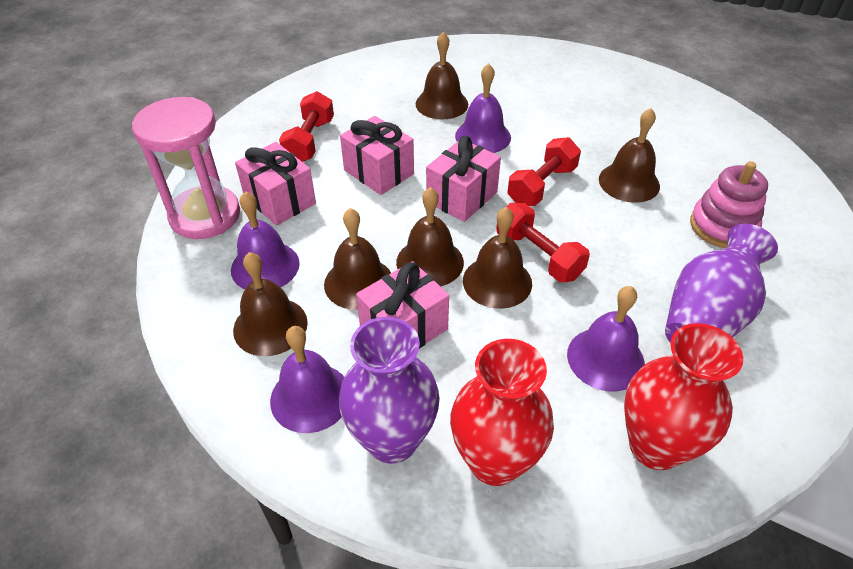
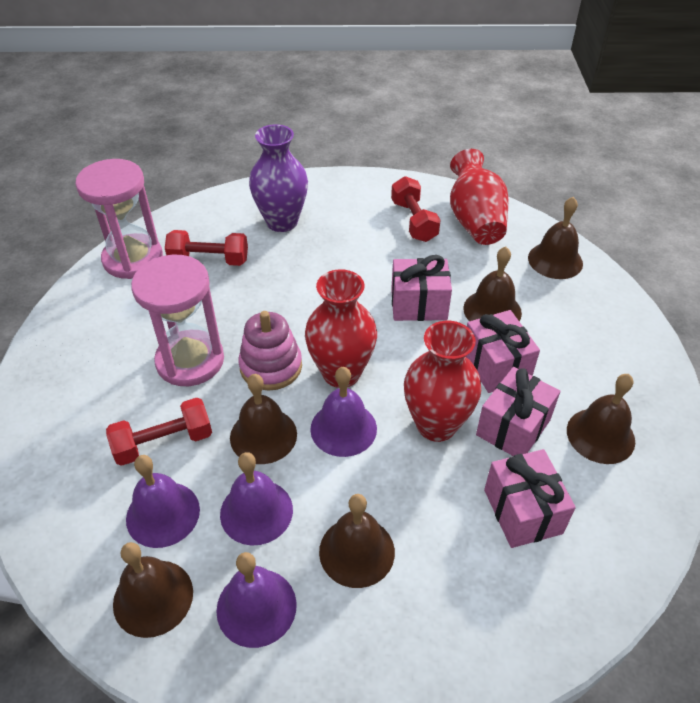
pink hourglass: [132,97,240,239] = 1 -> [76,159,163,279] [131,255,224,386] = 2
purple vase: [339,317,440,464] [665,224,778,343] = 2 -> [249,124,308,232] = 1
red vase: [450,339,554,486] [624,323,743,470] = 2 -> [305,269,377,388] [404,321,481,442] [450,149,508,245] = 3

